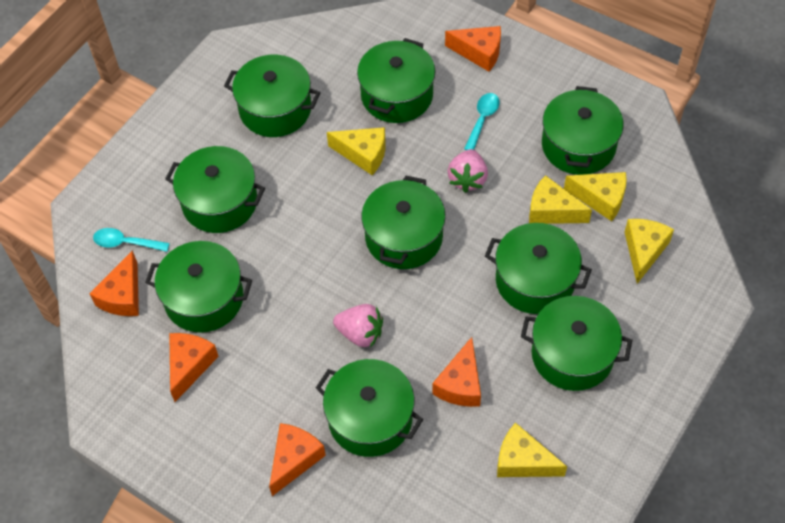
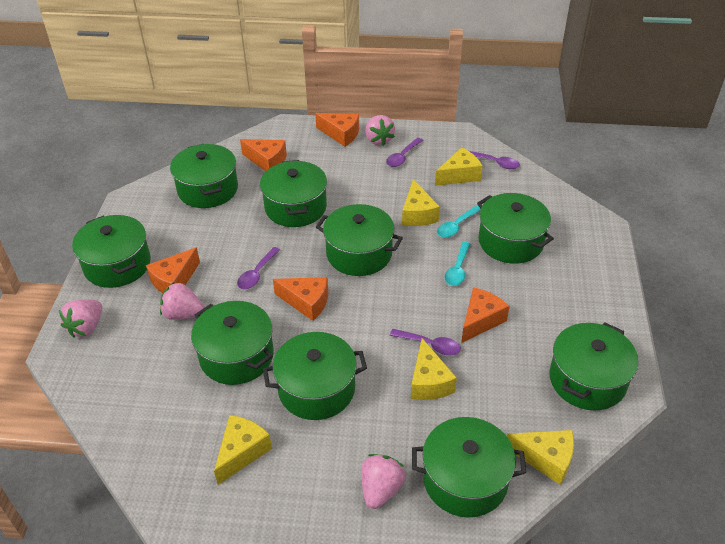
pink strawberry: [333,304,383,348] [448,149,488,193] = 2 -> [59,299,102,338] [160,282,205,320] [361,454,406,509] [365,115,395,146] = 4
purple spoon: none = 0 -> [237,247,280,289] [386,138,423,167] [390,329,461,355] [469,151,520,169] = 4

